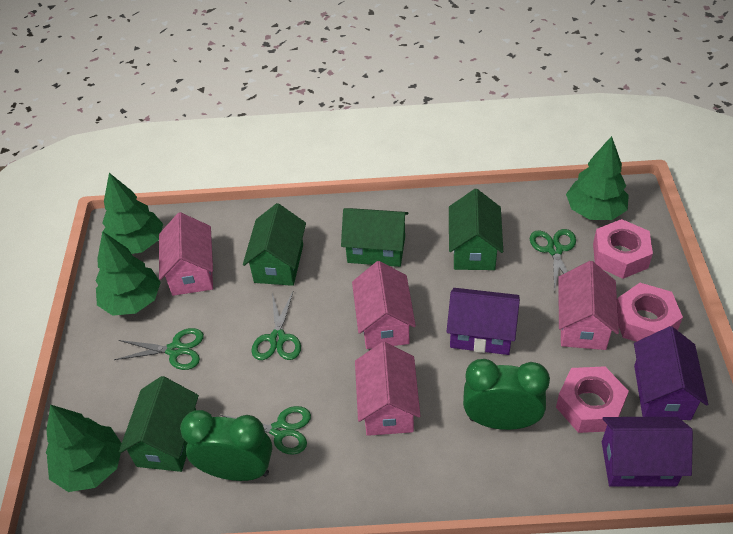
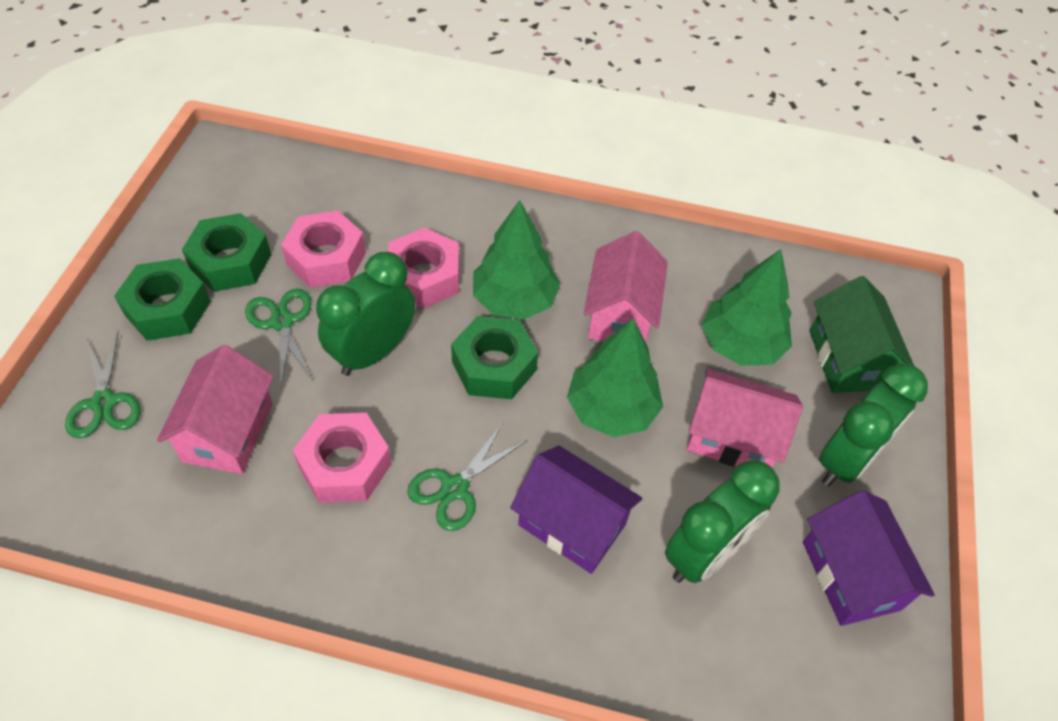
green clock: [180,410,272,481] [463,359,550,430] = 2 -> [316,252,415,376] [665,460,780,583] [819,364,928,486] = 3
green house: [119,376,199,472] [243,203,306,286] [341,208,408,267] [449,189,503,270] = 4 -> [810,276,914,393] = 1
green nut: none = 0 -> [114,258,211,341] [182,213,271,292] [451,316,538,399] = 3
green scissors: [114,328,204,370] [219,406,311,455] [251,290,301,360] [530,229,576,292] = 4 -> [65,331,140,438] [245,289,313,386] [407,423,527,531] = 3
green tree: [46,404,122,492] [95,231,161,316] [102,173,163,254] [566,136,629,220] = 4 -> [473,200,561,320] [567,318,663,437] [702,249,792,366] = 3
pink house: [159,212,213,296] [352,261,416,349] [355,342,420,436] [558,261,619,350] = 4 -> [157,345,273,474] [584,231,668,342] [687,369,803,467] = 3
purple house: [446,288,520,355] [602,417,693,487] [634,326,708,420] = 3 -> [510,445,642,574] [803,490,935,626] = 2

